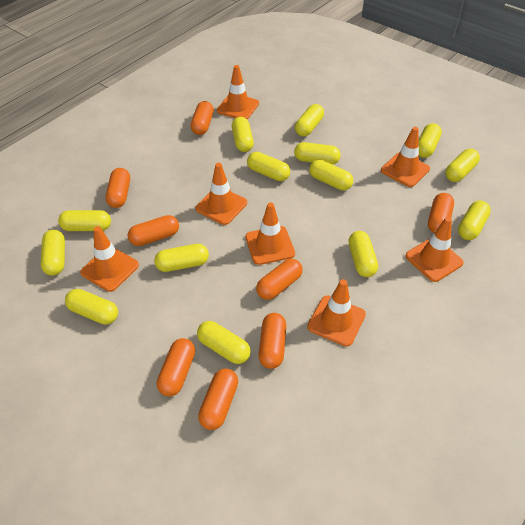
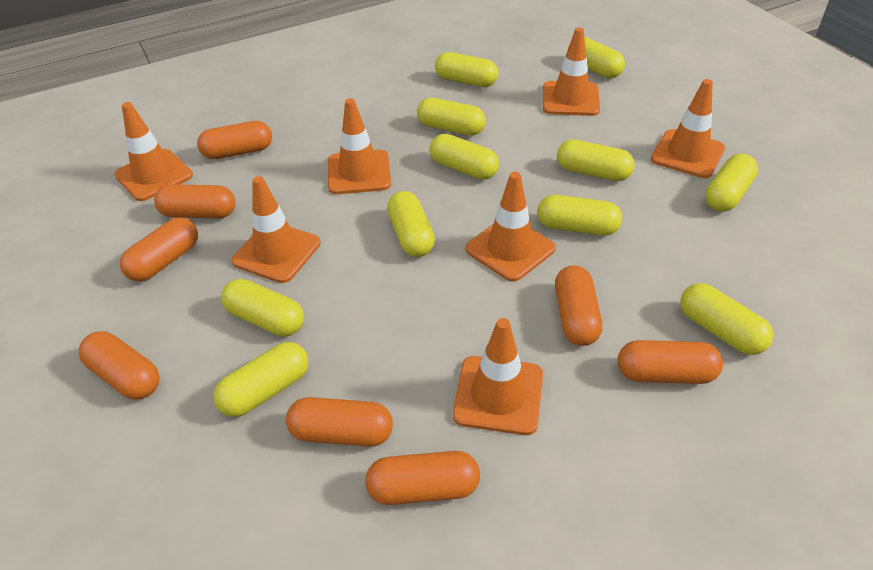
yellow capsule: [41,230,65,276] [58,210,111,231] [65,289,118,325] [154,244,209,272] [197,321,251,364] [232,117,254,152] [247,152,290,181] [294,142,341,165] [295,104,324,136] [309,159,353,191] [348,231,378,277] [419,123,442,158] [445,149,480,182] [458,200,491,240] = 14 -> [213,342,309,417] [221,279,304,336] [387,191,435,257] [417,98,486,136] [429,134,499,180] [435,52,498,87] [537,195,622,236] [557,139,635,181] [568,37,625,78] [680,283,774,355] [705,154,758,212] = 11

